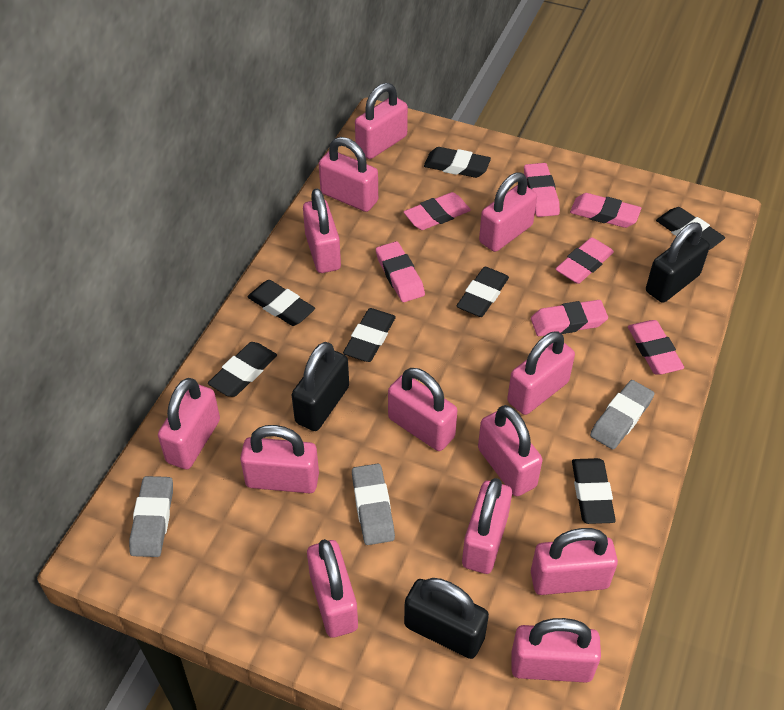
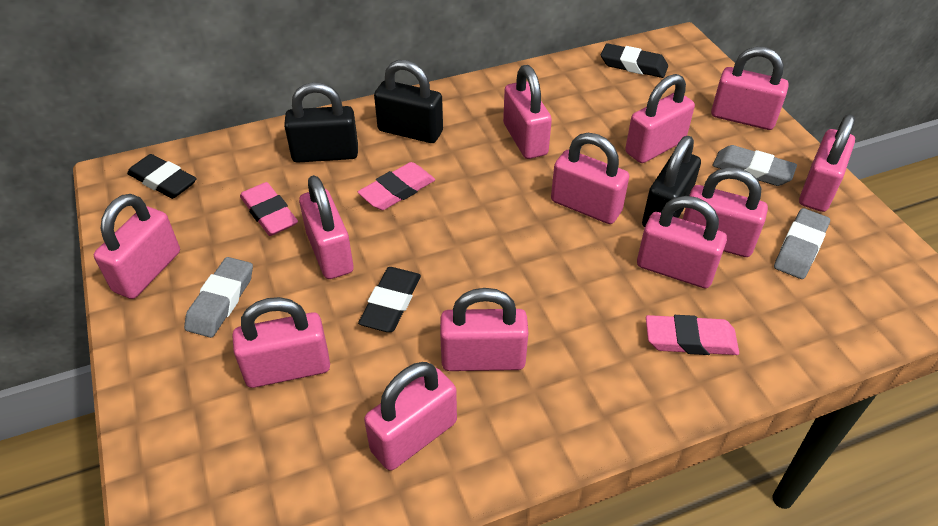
black eraser: [208,342,277,397] [248,280,315,326] [343,308,396,362] [424,147,491,178] [457,267,509,317] [572,458,616,524] [656,207,725,250] = 7 -> [127,154,197,199] [358,267,421,332] [601,43,668,78] = 3
pink eraser: [376,241,425,302] [404,192,471,230] [524,163,560,217] [531,300,608,336] [556,237,614,284] [570,193,641,228] [628,320,684,374] = 7 -> [240,182,298,236] [358,162,435,210] [646,315,739,355] = 3
pink padlock: [158,378,220,469] [240,425,319,493] [303,189,341,273] [307,539,358,638] [319,137,378,212] [355,83,408,159] [388,368,457,451] [462,478,512,574] [478,405,543,496] [479,172,537,252] [507,331,575,415] [511,618,601,683] [531,528,618,595] = 13 -> [94,194,180,299] [233,297,330,388] [299,175,354,279] [364,362,457,471] [440,288,528,371] [503,65,552,159] [551,133,629,224] [625,74,695,163] [637,196,727,288] [683,167,768,257] [711,47,789,130] [799,114,855,212] = 12

